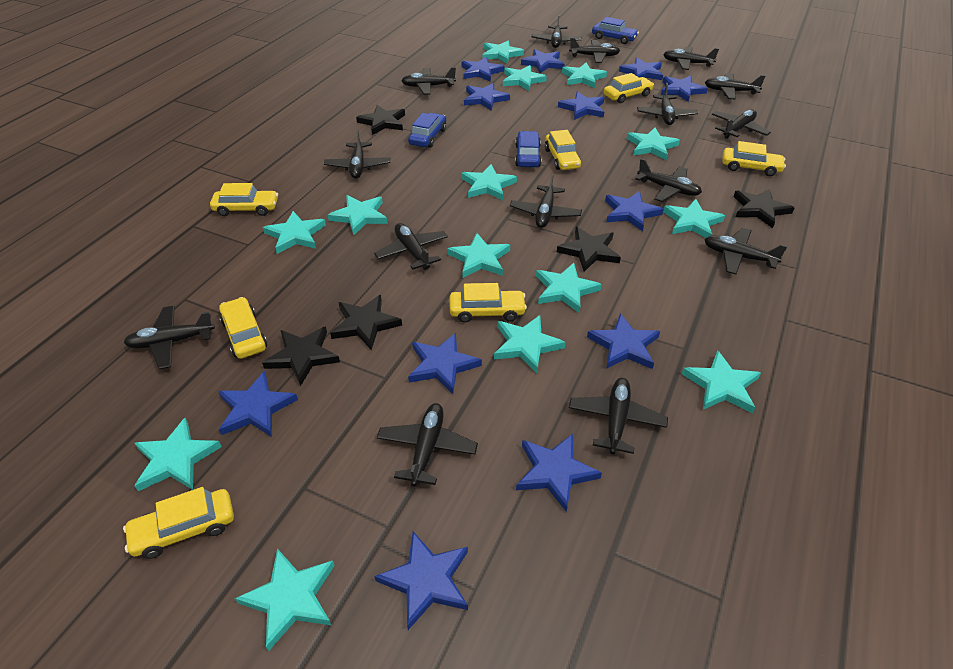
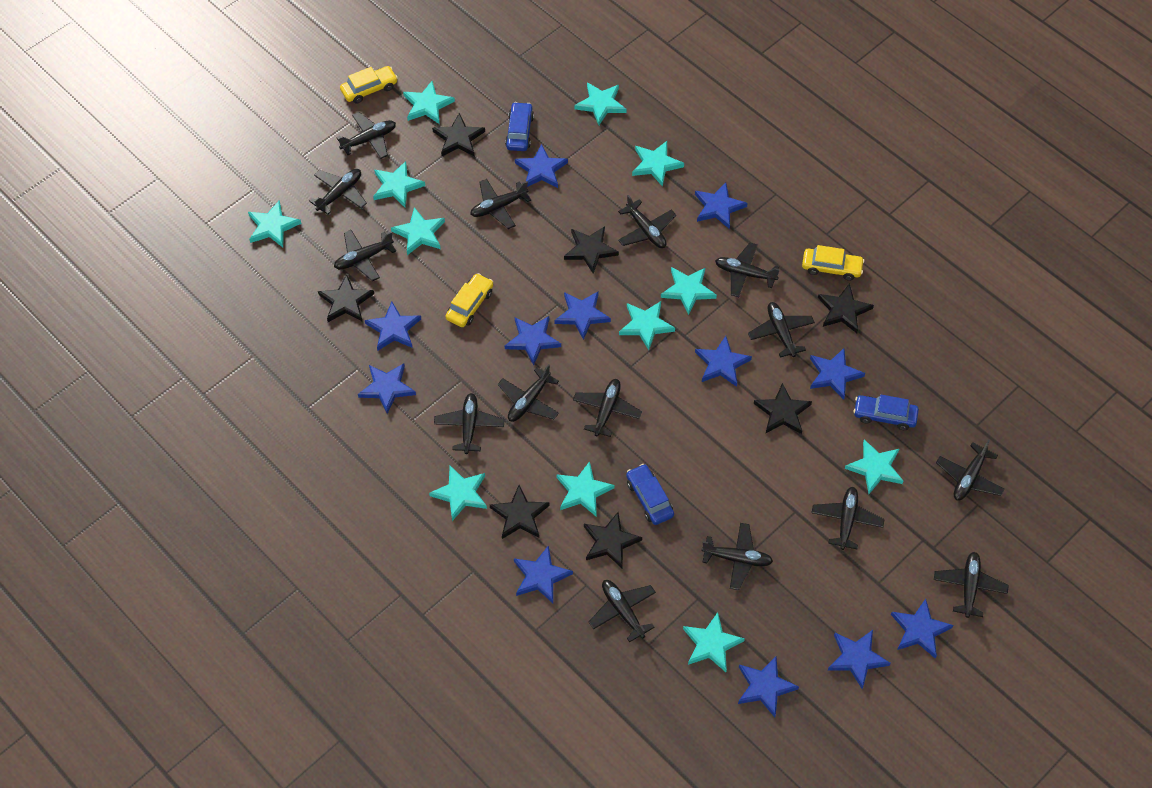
black star: [262,326,340,386] [330,295,402,350] [356,105,405,135] [557,227,621,272] [733,189,794,228] = 5 -> [318,274,374,322] [432,113,485,156] [490,485,550,539] [564,226,619,274] [584,512,642,568] [754,383,812,434] [818,283,874,333] = 7
turquoise star: [135,418,222,491] [235,548,335,651] [263,211,326,254] [328,195,388,235] [447,233,510,278] [461,164,517,200] [483,40,524,64] [494,315,566,373] [503,65,547,91] [536,263,602,313] [562,63,607,88] [627,128,680,160] [663,199,725,238] [682,350,761,413] = 14 -> [248,201,302,247] [373,161,425,207] [391,207,445,255] [403,81,455,124] [429,466,487,521] [556,461,615,516] [574,82,627,125] [619,301,675,350] [632,141,684,187] [661,267,717,315] [683,612,745,672] [845,440,903,494] = 12
yellow car: [123,487,234,559] [210,183,278,216] [219,297,267,359] [450,283,527,323] [545,130,581,170] [604,73,654,103] [722,141,786,176] = 7 -> [340,66,398,104] [446,273,493,327] [802,245,864,281] = 3

